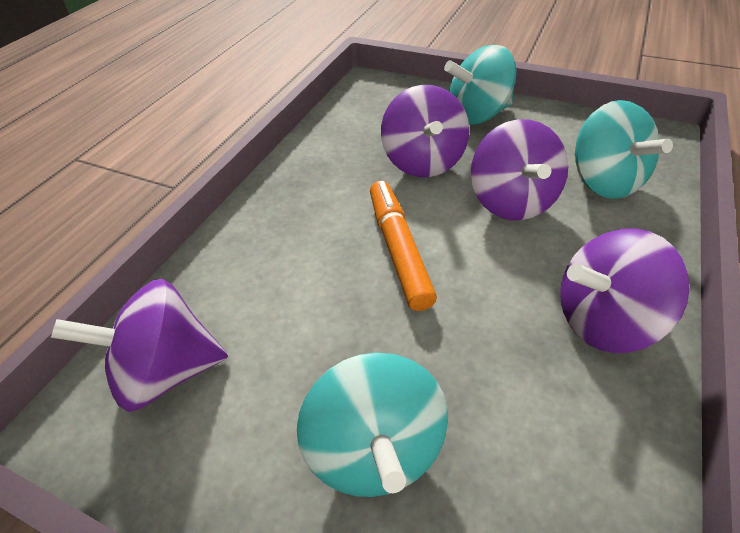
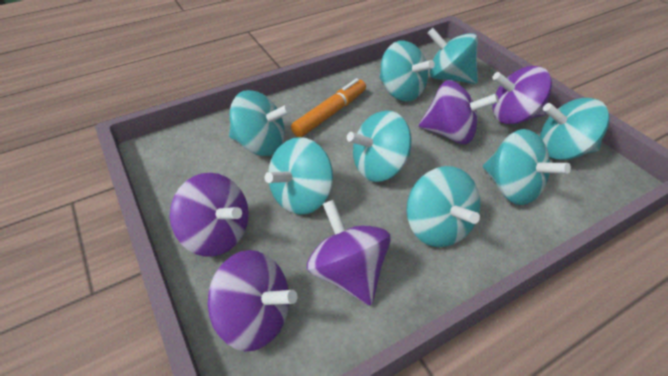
purple spinning top: [51,279,228,412] [381,85,469,177] [471,119,568,220] [560,228,690,353] = 4 -> [170,173,249,257] [208,250,297,351] [307,200,391,306] [419,80,499,144] [492,66,552,124] = 5
turquoise spinning top: [297,352,448,497] [444,45,517,125] [575,100,673,199] = 3 -> [229,90,291,156] [265,137,333,215] [347,110,412,182] [379,41,435,102] [406,166,481,247] [427,28,478,84] [483,129,571,205] [540,98,609,160] = 8

